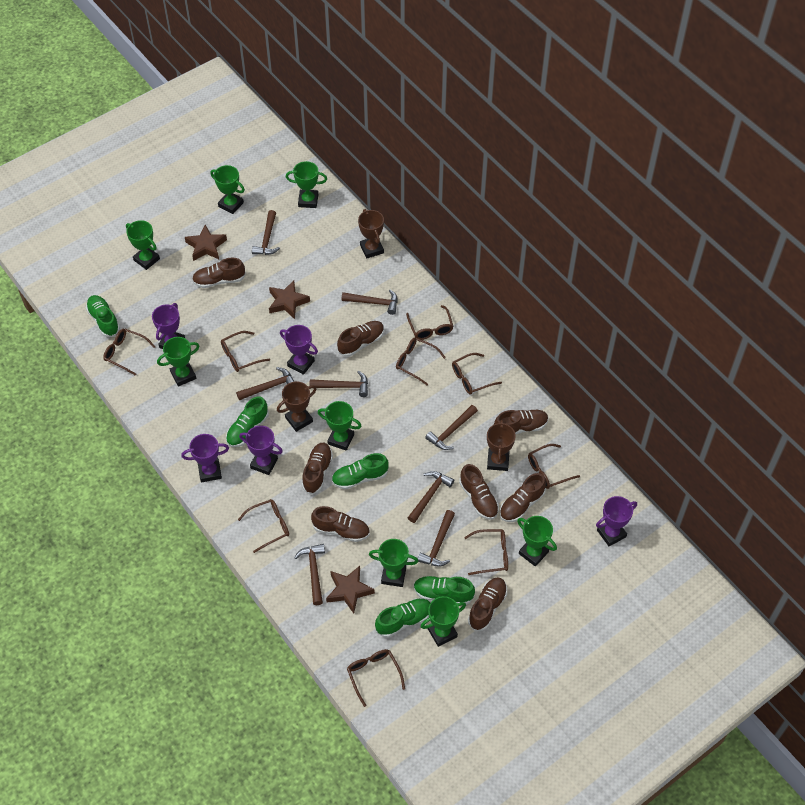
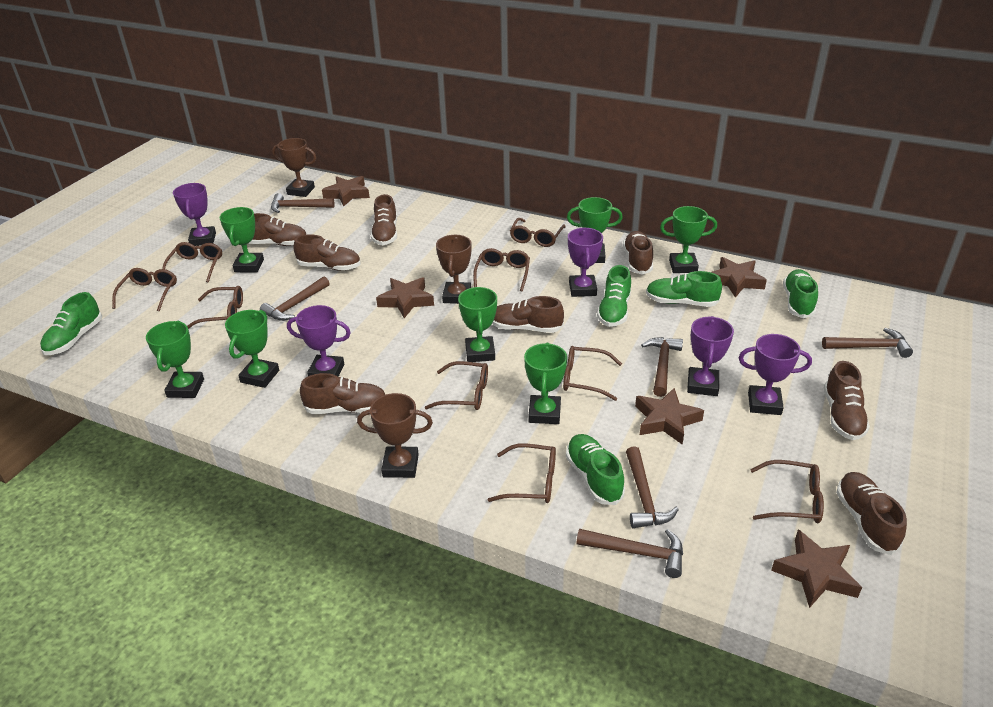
brown hammer: [236,367,295,400] [252,210,280,255] [294,544,325,605] [310,371,368,397] [341,289,397,315] [408,471,454,523] [418,510,455,567] [425,405,478,450] = 8 -> [260,277,330,321] [271,193,335,213] [577,529,683,578] [626,446,679,528] [641,337,683,397] [822,328,913,358] = 6
brown star: [185,225,227,261] [269,280,310,319] [326,566,375,614] = 3 -> [322,176,370,206] [376,277,434,318] [635,388,704,445] [711,257,767,298] [771,530,862,608] = 5
green trophy: [126,220,160,270] [157,337,199,387] [210,165,245,214] [286,161,327,208] [318,401,362,451] [369,539,418,587] [421,596,466,647] [517,516,557,567] = 8 -> [146,321,204,398] [220,207,264,272] [225,310,279,388] [458,287,497,362] [524,343,567,424] [567,197,623,263] [660,206,717,273] = 7

